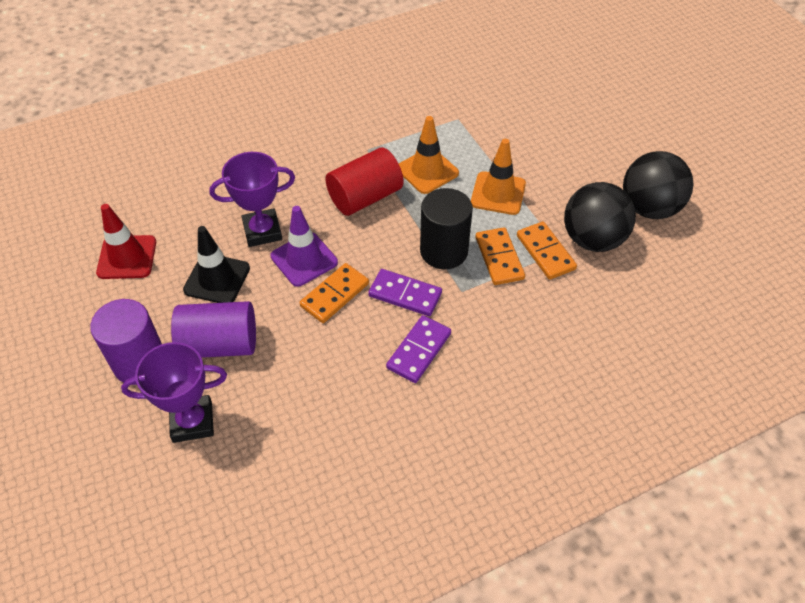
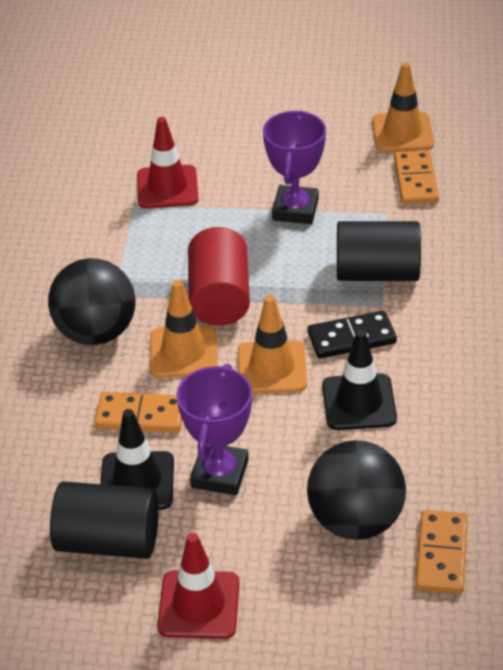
black cylinder: [420,188,473,269] = 1 -> [50,481,159,559] [337,221,421,281] = 2
black domino: none = 0 -> [308,311,397,359] = 1
black traffic cone: [183,226,250,303] = 1 -> [101,409,174,510] [322,329,397,430] = 2
orange traffic cone: [399,116,459,194] [471,139,526,215] = 2 -> [150,280,218,378] [238,295,307,394] [372,63,434,152] = 3
purple cylinder: [90,299,162,385] [171,301,256,358] = 2 -> none = 0
purple domino: [368,269,442,316] [386,315,451,383] = 2 -> none = 0
purple traffic cone: [271,206,338,287] = 1 -> none = 0
red traffic cone: [96,204,156,279] = 1 -> [137,117,199,209] [157,533,240,639] = 2

